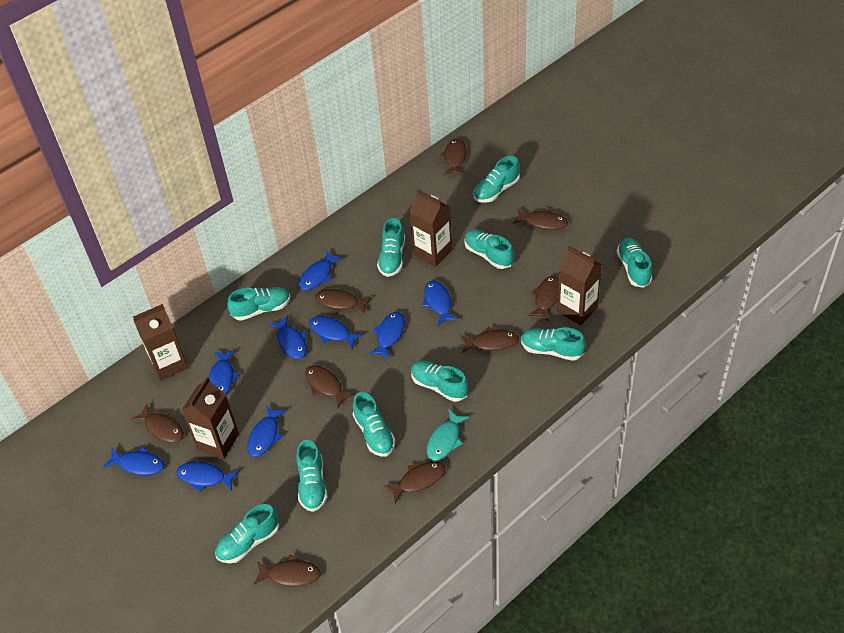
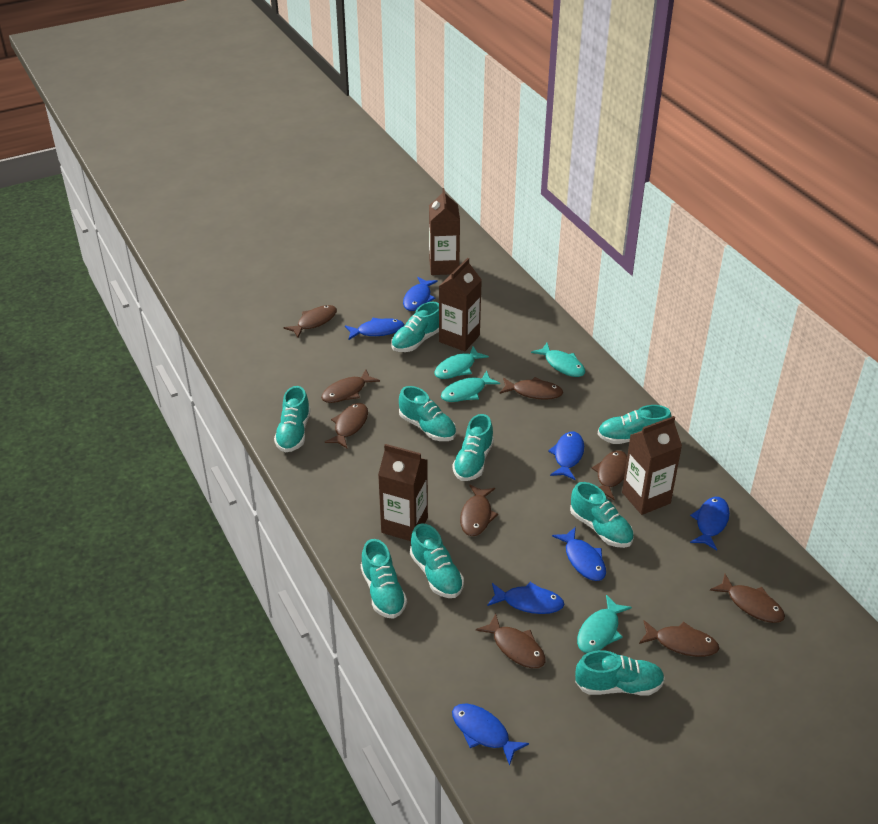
blue fish: [103,447,164,476] [176,462,239,492] [209,350,239,394] [247,406,287,457] [269,315,307,359] [299,250,343,290] [309,316,364,349] [369,312,405,359] [423,280,458,326] = 9 -> [345,318,404,340] [403,277,438,311] [452,703,529,766] [488,582,565,614] [548,432,584,480] [552,527,606,581] [690,497,730,550] = 7
turquoise fish: [427,409,469,461] = 1 -> [434,346,489,379] [441,371,500,402] [531,343,585,377] [577,595,632,653] = 4
turquoise shoe: [215,504,279,563] [227,287,290,321] [296,440,327,512] [353,392,395,457] [377,218,405,277] [411,361,469,402] [464,229,514,269] [474,156,520,203] [521,327,586,361] [617,238,652,288] = 10 -> [274,386,311,452] [361,539,407,619] [391,302,439,352] [399,386,456,441] [410,523,464,598] [452,414,494,481] [570,482,634,548] [575,650,665,696] [598,405,672,444] = 9

